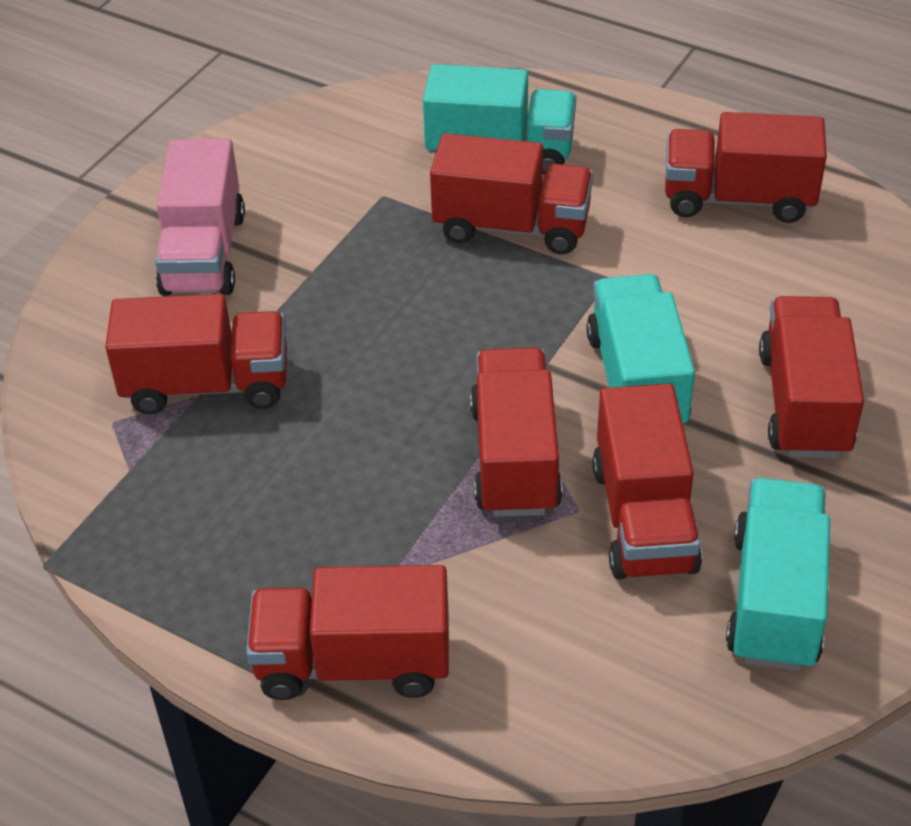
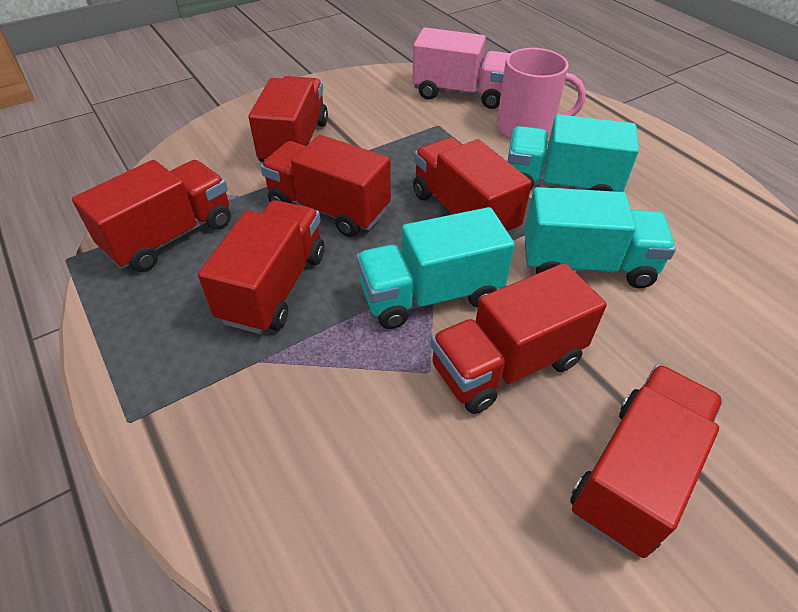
pink mug: none = 0 -> [497,48,586,139] = 1

